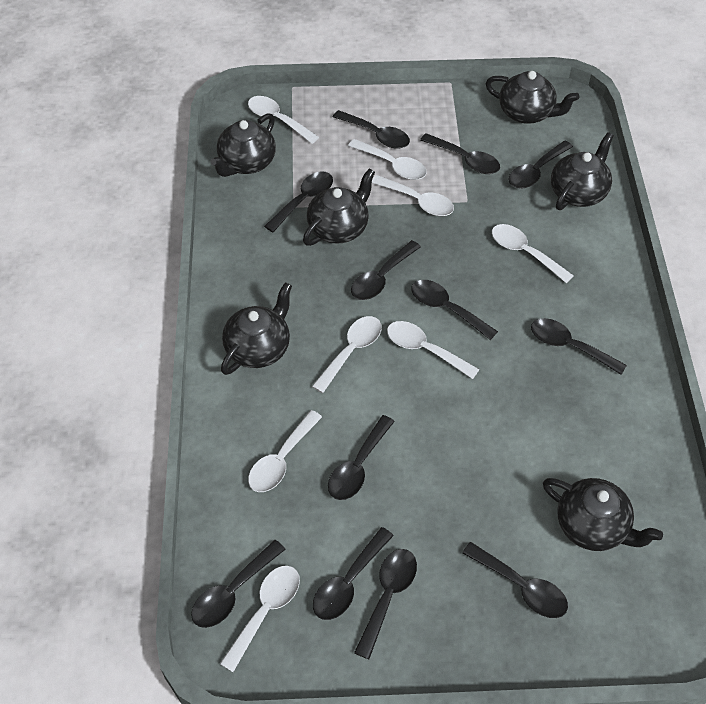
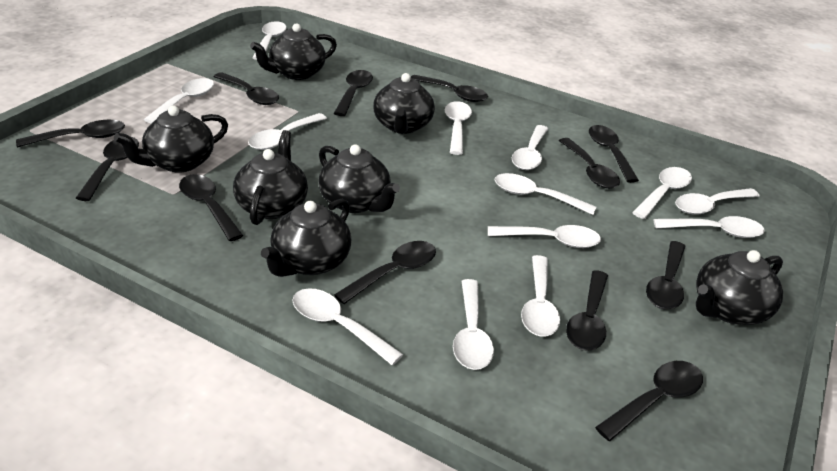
black teapot: [210,113,276,177] [221,282,292,375] [303,169,375,246] [486,71,579,124] [543,478,663,551] [551,132,614,210] = 6 -> [114,106,228,173] [233,130,308,225] [250,23,337,80] [261,199,351,277] [318,144,400,213] [373,73,435,134] [696,250,783,325] = 7
white spoon: [220,566,300,672] [248,96,319,144] [248,410,322,492] [312,316,382,393] [348,139,427,180] [372,175,454,216] [387,321,479,379] [492,224,574,283] = 8 -> [144,78,214,124] [248,113,327,150] [252,21,287,60] [292,288,403,365] [445,101,472,155] [453,279,494,370] [488,225,601,248] [495,173,596,215] [512,125,548,170] [521,255,560,337] [632,167,692,219] [653,216,765,238] [675,188,760,214] = 13

